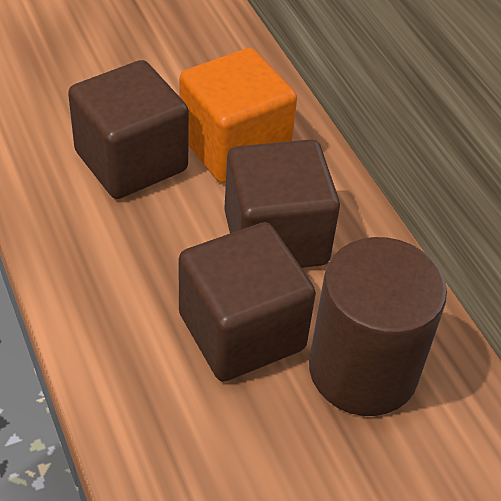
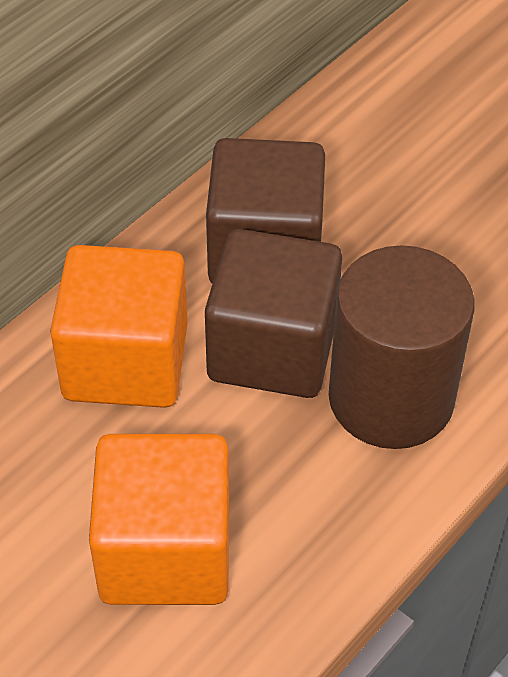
brown cube: [68,60,189,199] [179,222,316,381] [224,139,340,268] = 3 -> [205,229,342,398] [206,138,325,284] = 2
orange cube: [179,48,297,183] = 1 -> [50,245,188,408] [89,434,229,605] = 2

